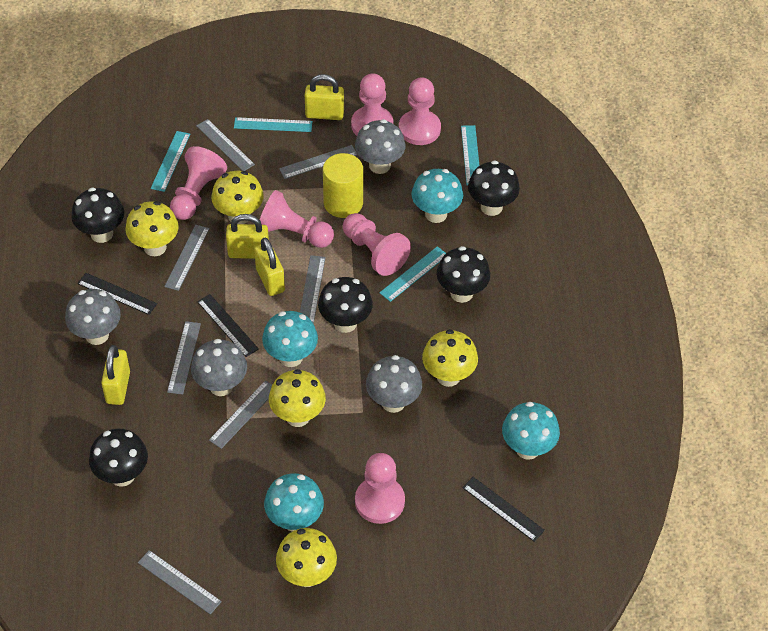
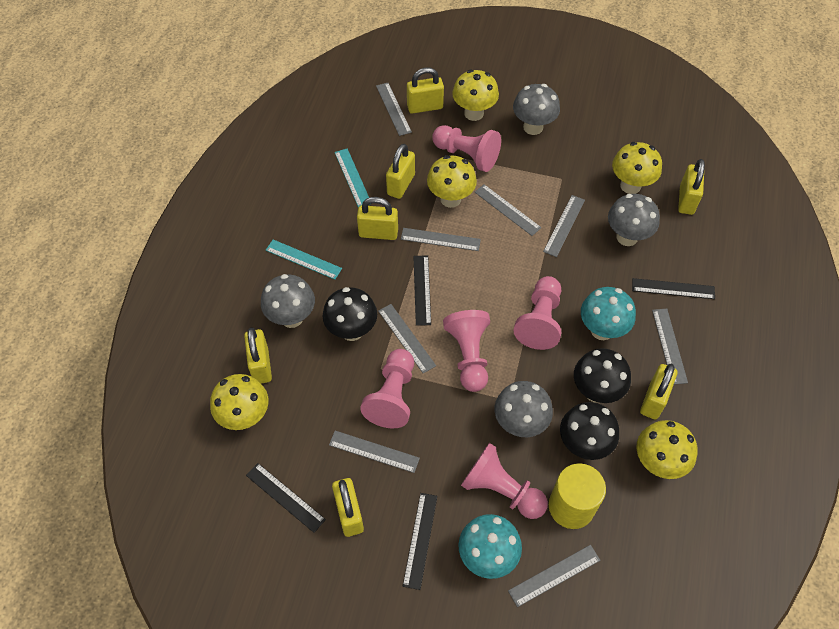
black mushroom: [71,188,124,243] [89,429,148,487] [318,277,373,333] [437,246,490,303] [468,160,520,216] = 5 -> [323,287,377,341] [560,402,619,460] [574,348,631,403] = 3
black ruler: [77,273,157,315] [197,294,259,357] [462,477,545,542] = 3 -> [246,463,326,533] [403,493,437,590] [413,255,431,326] [632,278,715,299] = 4
grey ruler: [138,550,222,615] [164,225,210,291] [167,321,201,395] [196,119,255,171] [209,380,272,449] [279,145,358,179] [300,255,326,324] = 7 -> [329,431,420,473] [376,83,412,136] [378,304,436,373] [401,228,481,251] [475,184,541,236] [508,545,600,607] [543,195,585,257] [652,309,688,385] = 8
pink pawn: [170,146,227,220] [260,190,334,248] [343,213,411,276] [351,73,393,136] [355,453,405,524] [399,77,441,145] = 6 -> [360,349,414,428] [432,125,501,172] [443,310,490,392] [461,443,548,519] [513,276,561,350] = 5
turquoise mushroom: [262,311,318,367] [264,473,324,531] [411,169,463,223] [502,402,560,460] = 4 -> [458,514,522,579] [581,287,636,340] = 2
turquoise ruler: [151,131,190,192] [234,117,312,132] [379,246,446,302] [461,125,479,185] = 4 -> [266,240,342,279] [335,149,370,208] = 2
yellow padlock: [101,345,130,405] [226,214,269,259] [254,238,285,296] [305,74,344,120] = 4 -> [244,328,272,383] [332,478,364,537] [357,197,398,240] [386,144,415,199] [407,67,444,114] [640,364,677,420] [678,159,705,215] = 7

